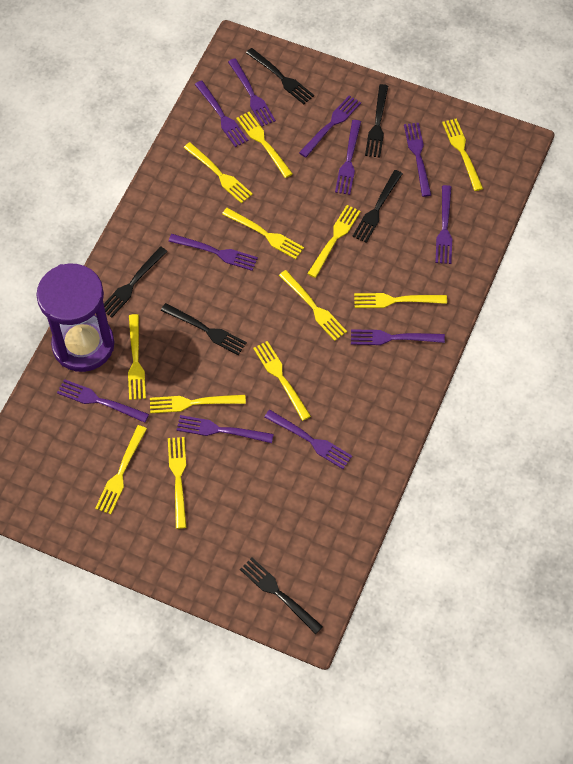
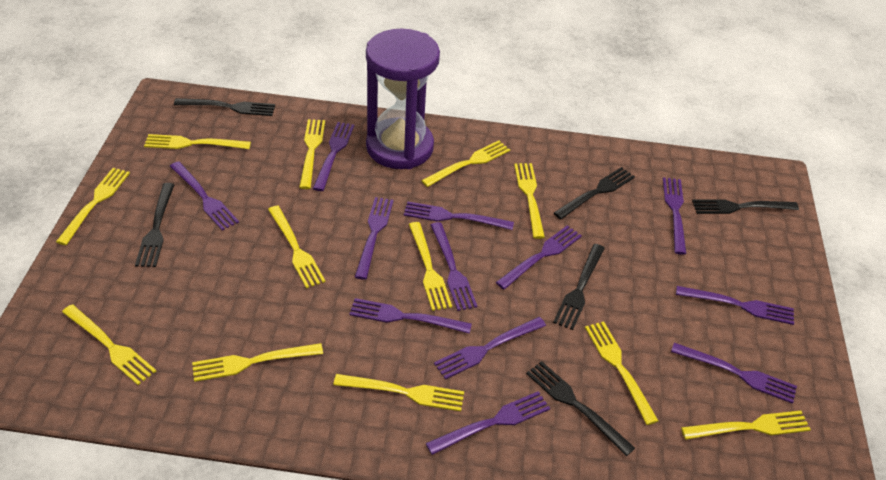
purple fork: [57,379,149,423] [168,234,258,271] [177,415,274,443] [194,80,248,147] [228,58,276,126] [264,410,352,469] [299,95,361,157] [335,120,361,195] [351,329,445,345] [404,123,431,197] [435,185,452,264] = 11 -> [170,161,239,230] [313,122,354,191] [349,298,472,334] [355,197,394,280] [404,202,514,230] [426,391,550,455] [431,222,478,311] [434,317,546,379] [496,225,582,289] [663,177,686,255] [671,343,797,404] [676,286,794,325] = 12

